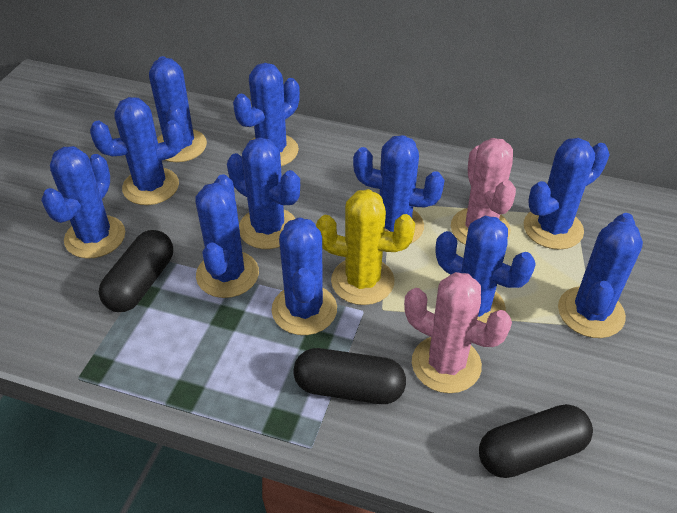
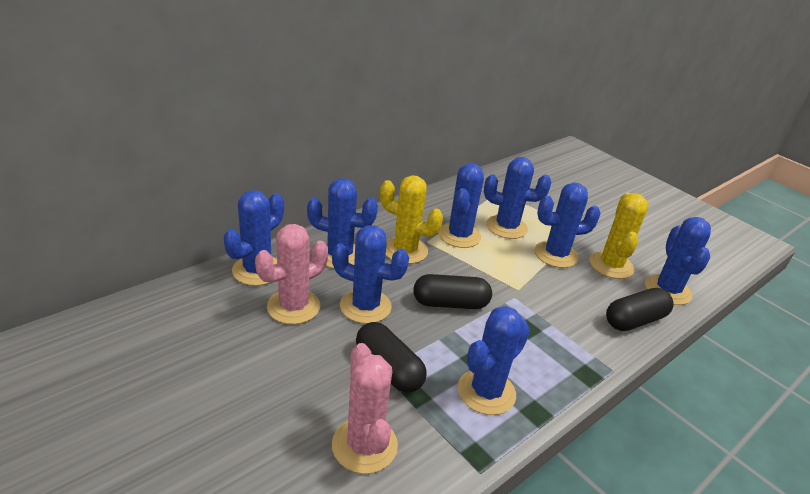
blue cactus: [41,146,125,259] [90,97,184,205] [149,56,207,162] [195,174,259,298] [227,137,300,249] [233,63,300,166] [272,217,337,335] [353,135,444,243] [436,216,536,323] [524,138,610,250] [558,213,643,338] = 11 -> [223,190,284,286] [307,178,378,269] [332,225,409,324] [438,163,484,248] [458,306,530,415] [484,157,551,239] [535,183,601,268] [645,217,711,305] = 8
yellow cactus: [316,189,415,305] = 1 -> [380,175,443,264] [589,193,648,279] = 2

